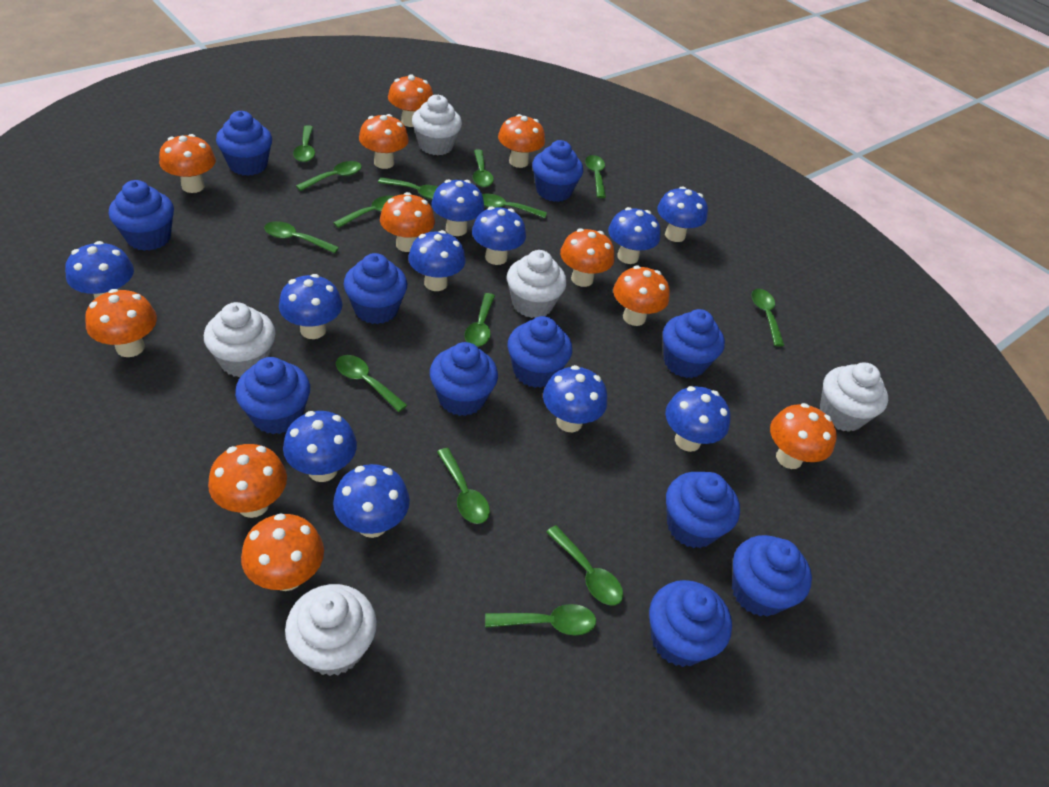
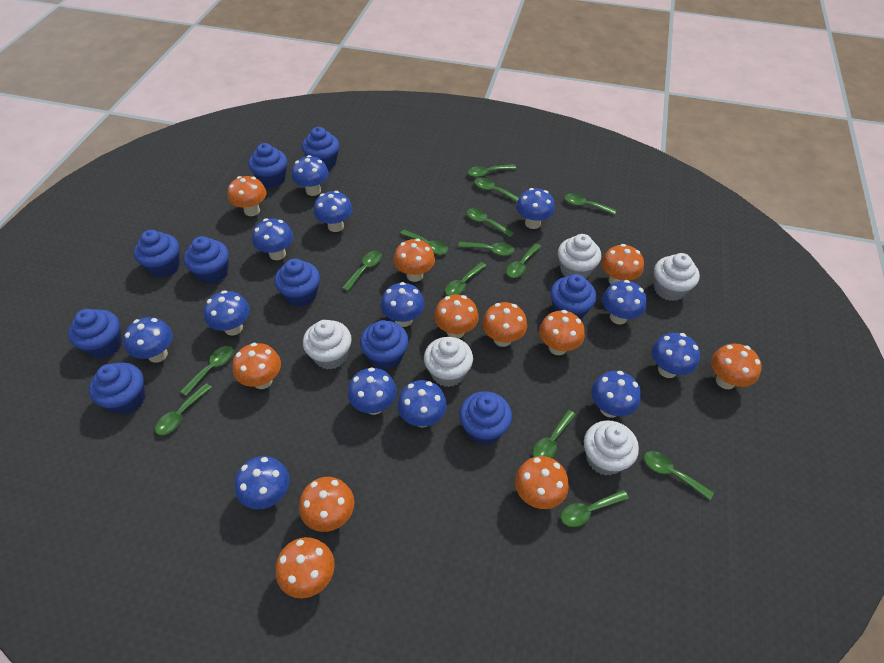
blue cupcake: [109,180,174,251] [216,111,272,176] [235,357,310,434] [344,253,407,324] [430,342,498,416] [508,316,572,388] [532,140,583,202] [649,580,732,667] [663,309,725,378] [666,472,740,548] [732,535,812,617] = 11 -> [68,309,122,359] [89,363,146,415] [134,230,180,277] [184,236,229,284] [249,143,287,188] [275,258,320,307] [302,127,339,170] [360,320,409,370] [459,391,512,445] [550,274,596,319] = 10
blue mushroom: [65,241,134,299] [279,274,342,339] [283,411,357,482] [333,464,410,538] [408,230,466,291] [431,179,484,236] [472,207,526,265] [543,365,607,432] [608,207,661,264] [657,186,708,242] [665,386,730,452] = 11 -> [123,317,173,363] [204,290,250,336] [235,456,290,510] [252,218,293,260] [292,155,329,196] [314,191,353,232] [348,367,397,415] [381,282,425,327] [397,380,447,428] [516,188,555,229] [591,371,641,418] [602,280,647,324] [652,333,700,378] = 13

